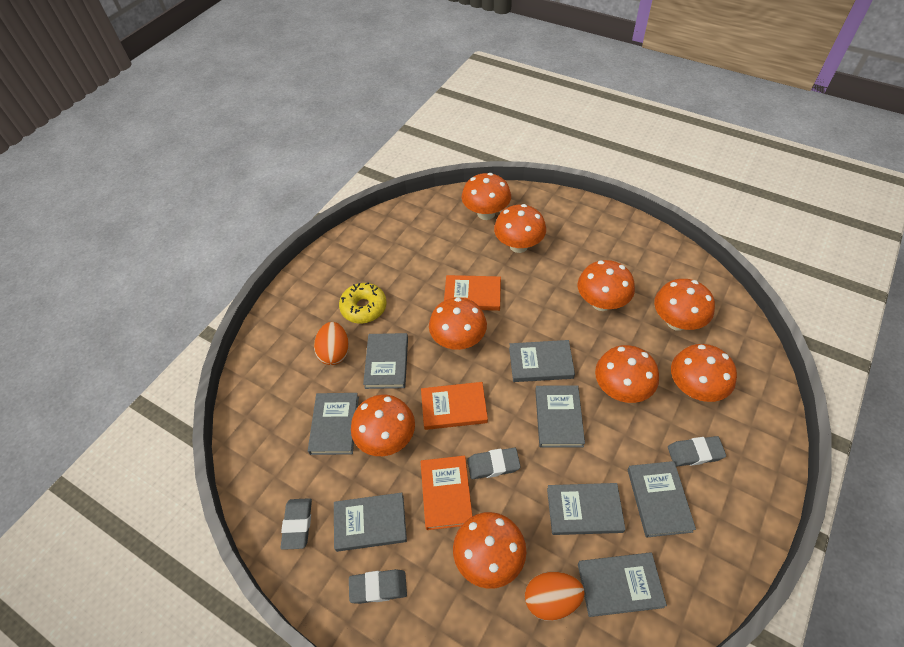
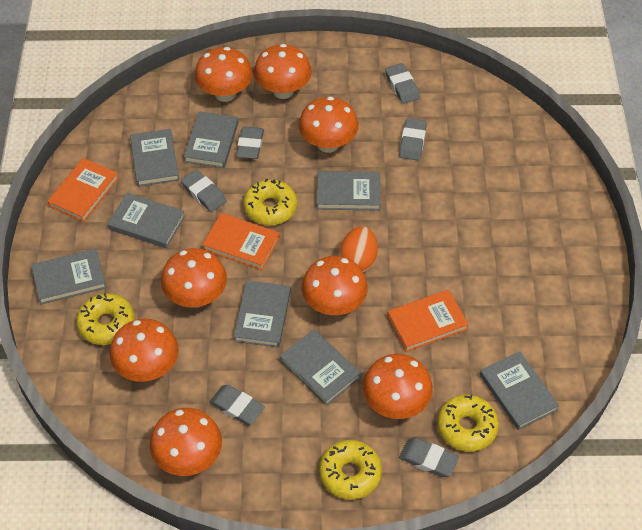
grey eraser: [281,498,312,550] [349,569,407,604] [467,448,521,479] [668,436,726,467] = 4 -> [181,170,227,212] [209,385,265,425] [236,126,264,159] [385,63,420,104] [399,118,427,161] [399,438,459,477] = 6
orange egg: [314,322,349,365] [525,572,585,621] = 2 -> [339,226,378,273] = 1
orange mushroom: [351,395,415,456] [429,298,487,350] [453,512,526,589] [462,173,511,220] [494,204,546,253] [578,260,635,311] [595,345,659,403] [654,279,715,331] [671,344,737,402] = 9 -> [110,319,179,382] [150,408,222,476] [161,248,227,307] [194,47,253,102] [254,44,312,99] [299,96,359,153] [301,256,368,315] [363,354,433,419] = 8
yellow donut: [339,282,387,324] = 1 -> [76,293,135,345] [243,179,297,226] [319,440,382,500] [437,395,499,452] = 4

